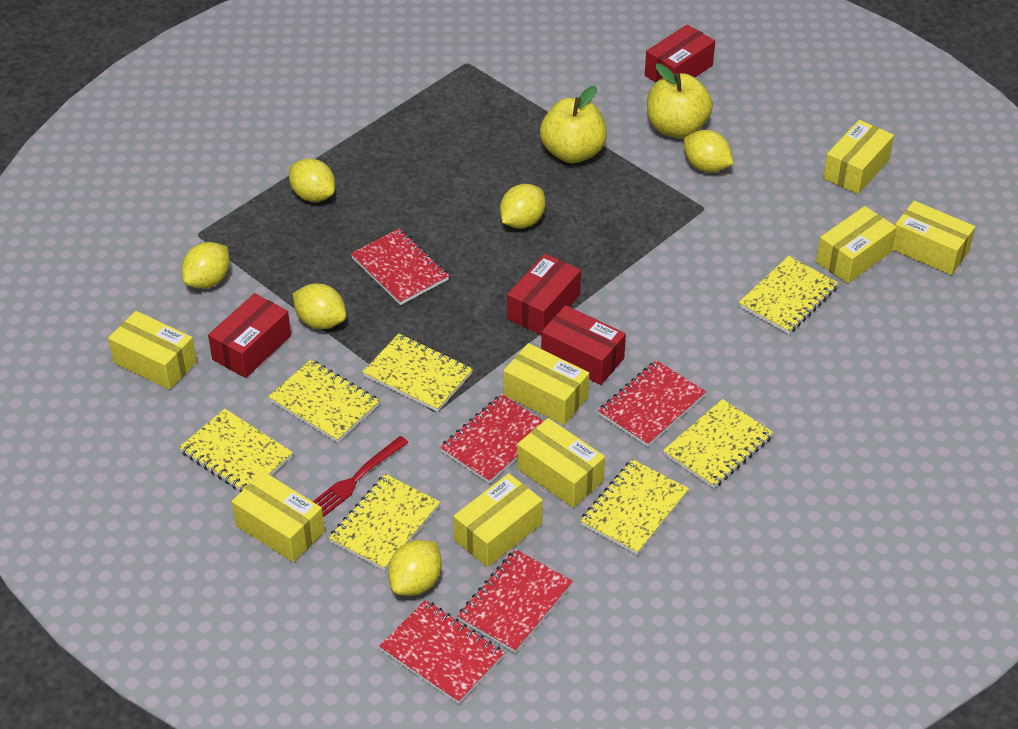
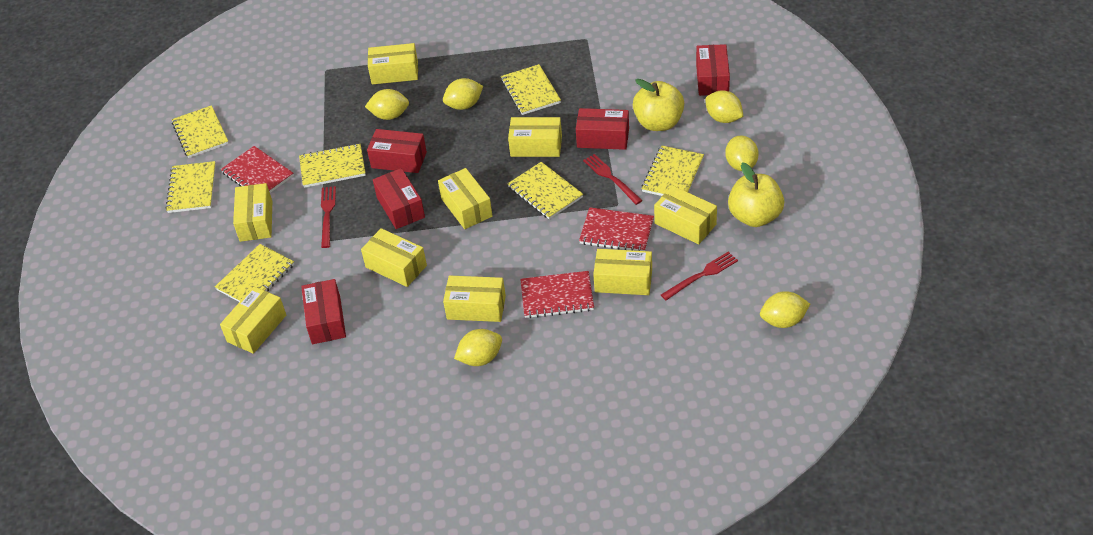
red box: [208,293,291,378] [507,254,581,335] [541,305,626,385] [645,25,715,82] = 4 -> [301,279,346,344] [367,129,427,173] [373,168,425,229] [576,108,629,150] [696,44,730,96] = 5
red fork: [313,436,409,517] = 1 -> [321,186,336,248] [583,154,643,205] [661,252,738,300] = 3
red notebook: [351,229,449,305] [379,600,504,704] [440,394,544,484] [457,549,573,653] [598,360,706,447] = 5 -> [221,146,294,193] [520,271,594,318] [579,207,654,251] = 3
yellow box: [108,311,197,390] [231,472,325,562] [453,473,543,567] [503,343,589,425] [517,418,605,508] [816,206,897,283] [823,120,894,194] [892,201,975,275] = 8 -> [220,286,286,354] [233,183,272,242] [361,228,427,287] [368,43,418,84] [438,168,493,229] [443,276,506,322] [508,117,562,157] [593,249,652,295] [654,185,717,244] = 9

